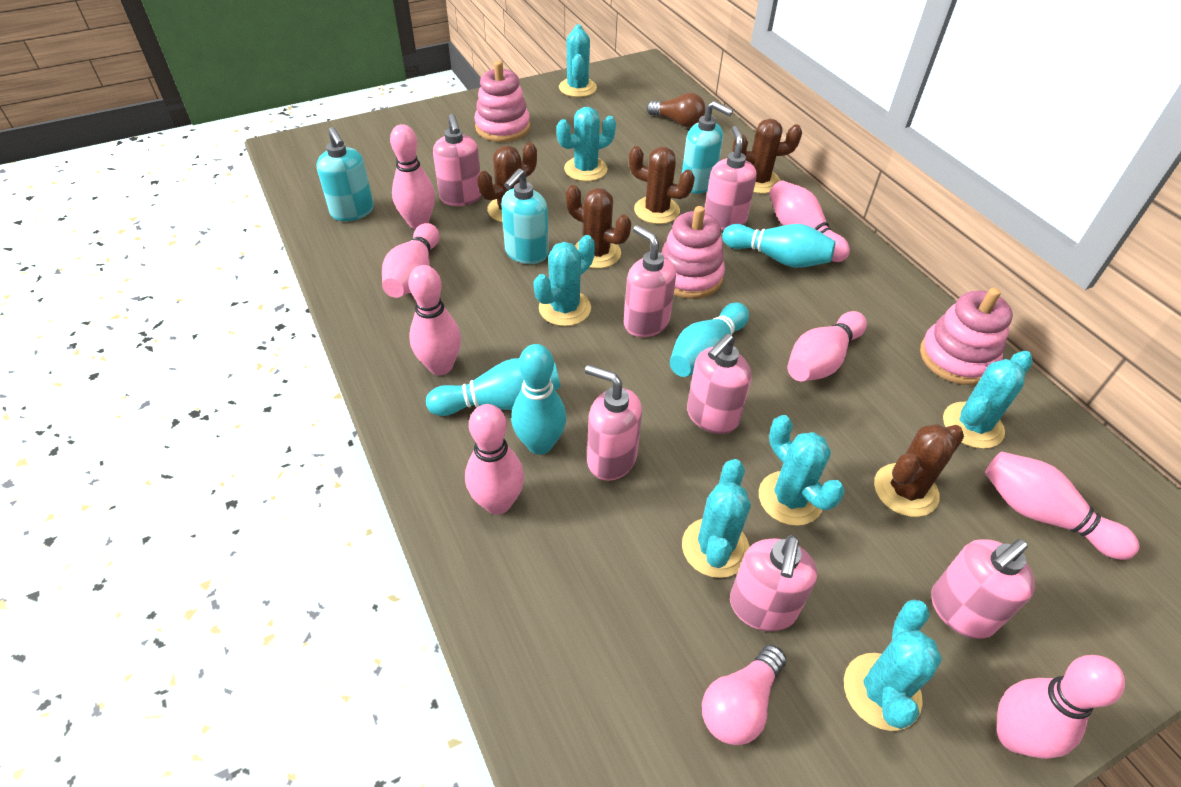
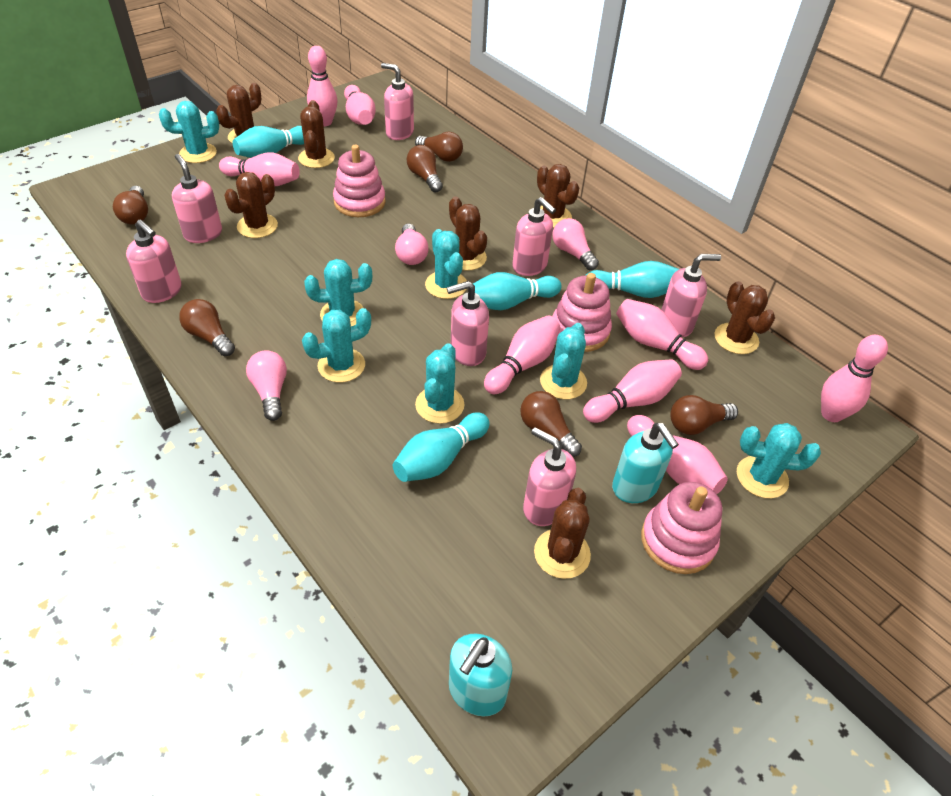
brown cactus: [477,142,537,223] [566,185,631,269] [629,146,695,224] [733,119,802,194] [874,424,964,517] = 5 -> [216,83,261,144] [224,172,278,238] [298,100,335,168] [449,196,487,271] [534,488,591,579] [537,164,579,228] [714,281,775,354] = 7
brown light bulb: [647,93,706,127] = 1 -> [113,186,148,224] [179,299,235,356] [407,145,443,192] [415,132,463,162] [520,391,582,457] [670,395,738,435] = 6
pink light bulb: [702,645,786,745] = 1 -> [246,350,287,421] [395,224,429,265] [552,218,599,270] = 3
turquoise soap dispenser: [317,127,374,221] [501,168,549,264] [682,101,733,194] = 3 -> [449,633,512,717] [612,423,679,503] = 2

